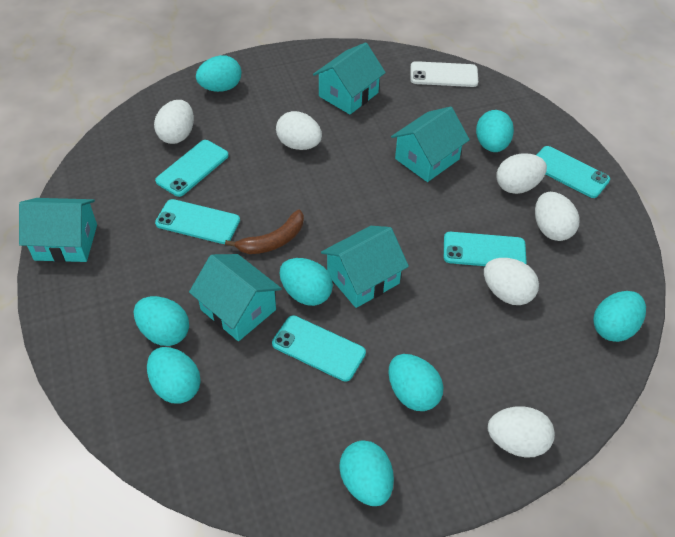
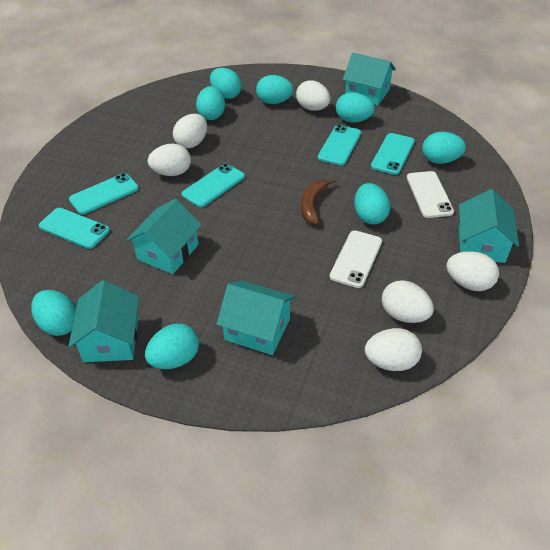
white phone: [410,61,478,87] = 1 -> [330,230,382,288] [407,171,454,218] = 2

